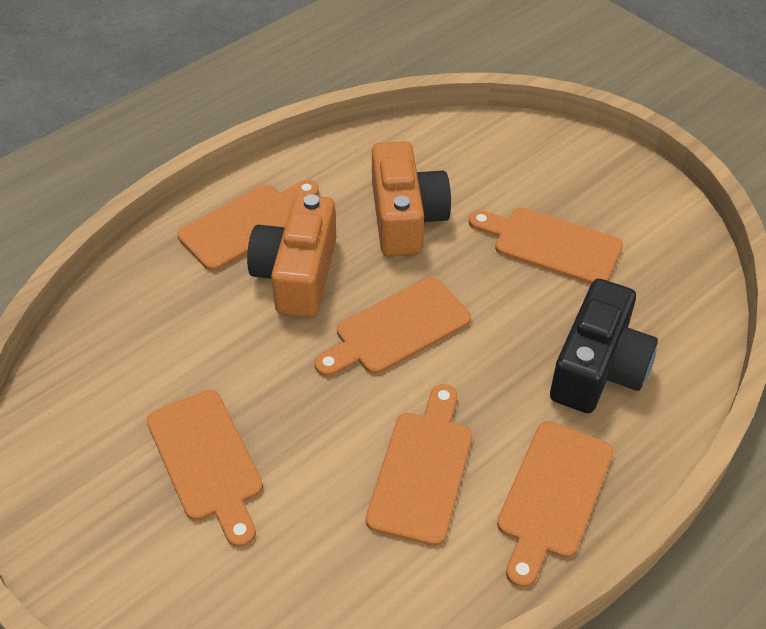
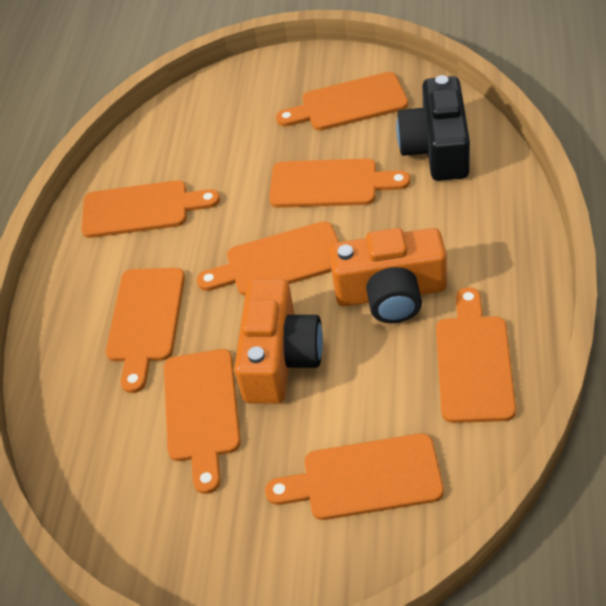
orange cutting board: [147,390,263,548] [178,180,319,271] [315,277,471,377] [366,384,472,546] [469,207,623,285] [497,421,613,588] = 6 -> [81,180,220,238] [106,268,185,393] [164,349,241,494] [197,221,339,296] [265,433,444,520] [269,158,410,208] [276,72,408,130] [436,287,516,423] = 8

